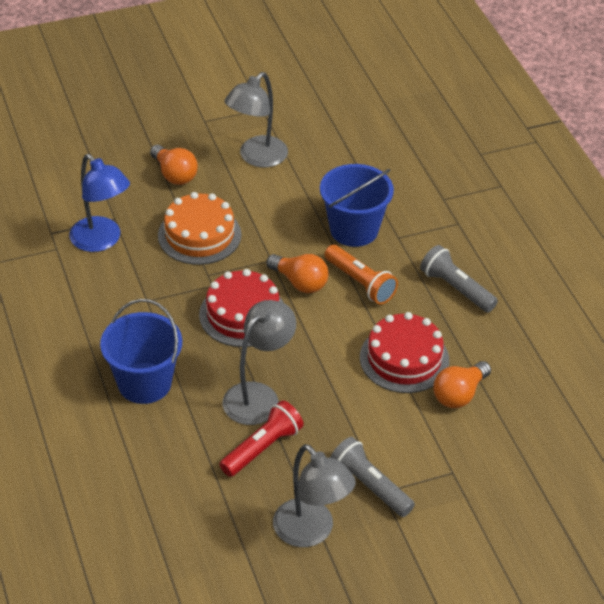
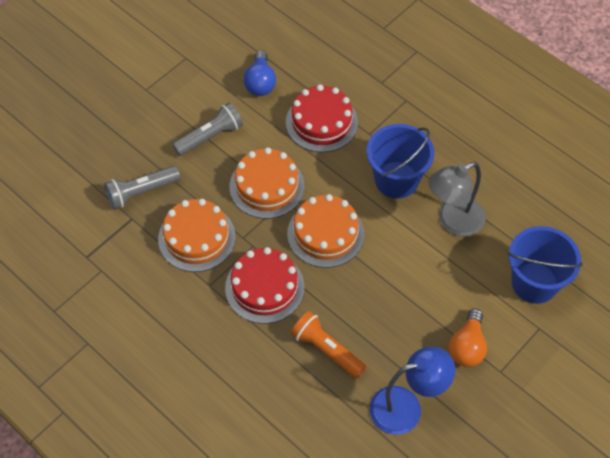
blue light bulb: none = 0 -> [244,51,276,96] = 1
grey lamp: [222,300,296,425] [224,72,288,167] [273,444,356,547] = 3 -> [429,162,485,236] = 1
orange cake: [158,192,241,265] = 1 -> [158,199,235,272] [229,147,304,219] [287,194,364,268] = 3
orange light bulb: [150,145,198,185] [266,254,328,293] [433,361,491,408] = 3 -> [449,308,487,367] = 1
red flashlight: [219,400,304,477] = 1 -> none = 0

